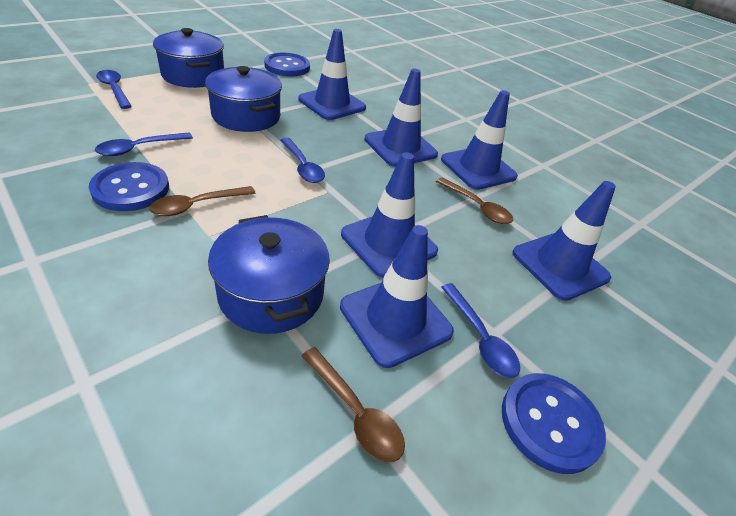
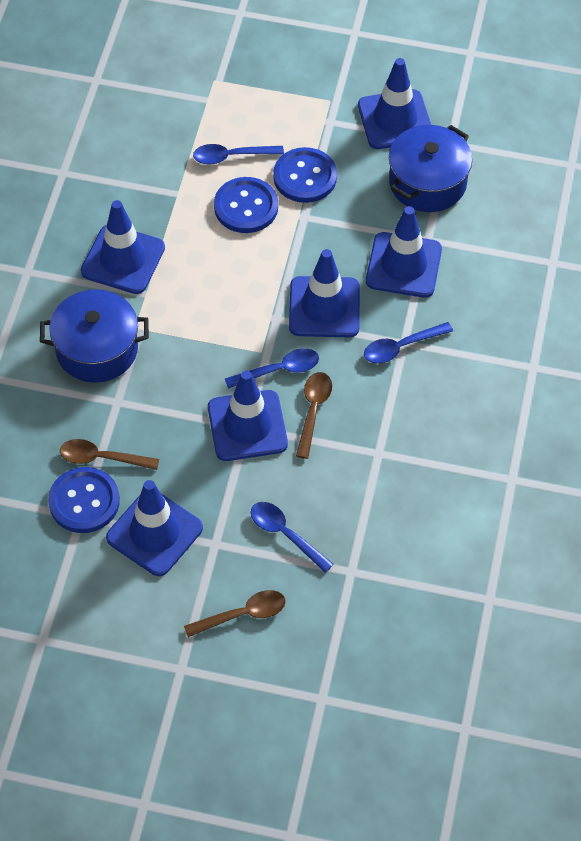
blue pot: [153,28,224,88] [205,66,282,132] [208,215,330,334] = 3 -> [40,289,149,383] [389,125,472,212] = 2

